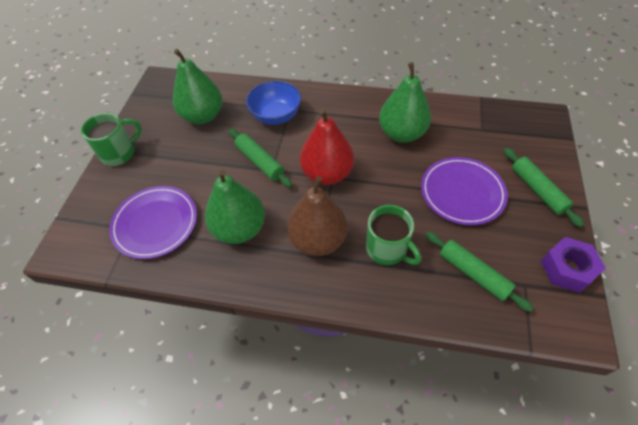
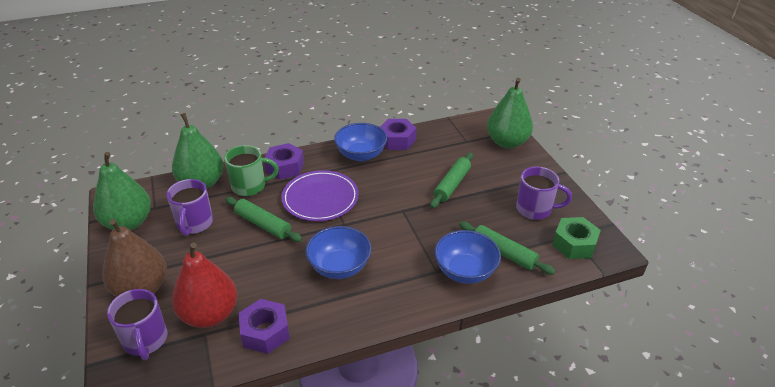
blue bowl: [246,81,301,125] = 1 -> [305,226,371,279] [334,123,387,161] [434,230,501,284] = 3
green mug: [81,113,142,166] [366,205,421,265] = 2 -> [224,145,279,196] = 1
green nut: none = 0 -> [552,217,601,259] = 1
purple mug: none = 0 -> [107,289,168,360] [166,179,213,236] [516,167,572,220] = 3
purple nut: [541,237,606,293] = 1 -> [239,299,290,354] [264,143,304,180] [380,119,416,150] = 3
purple plate: [109,186,197,259] [421,157,508,225] = 2 -> [281,170,359,221] = 1

